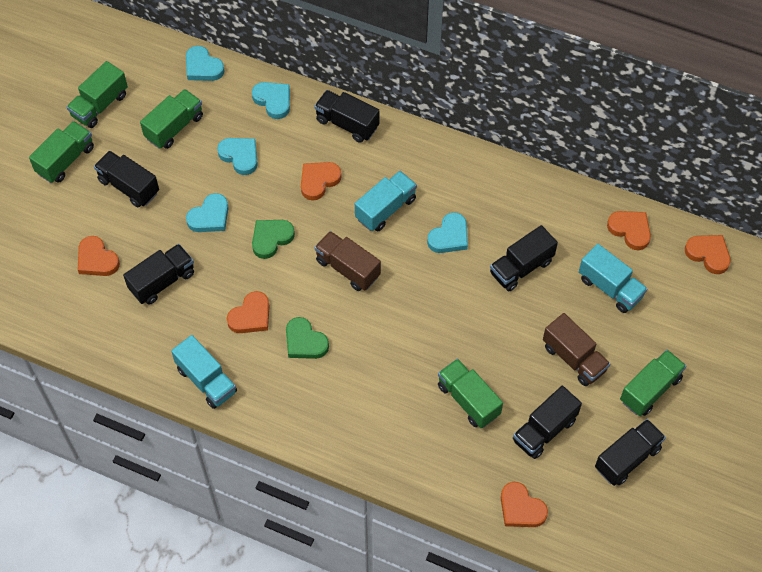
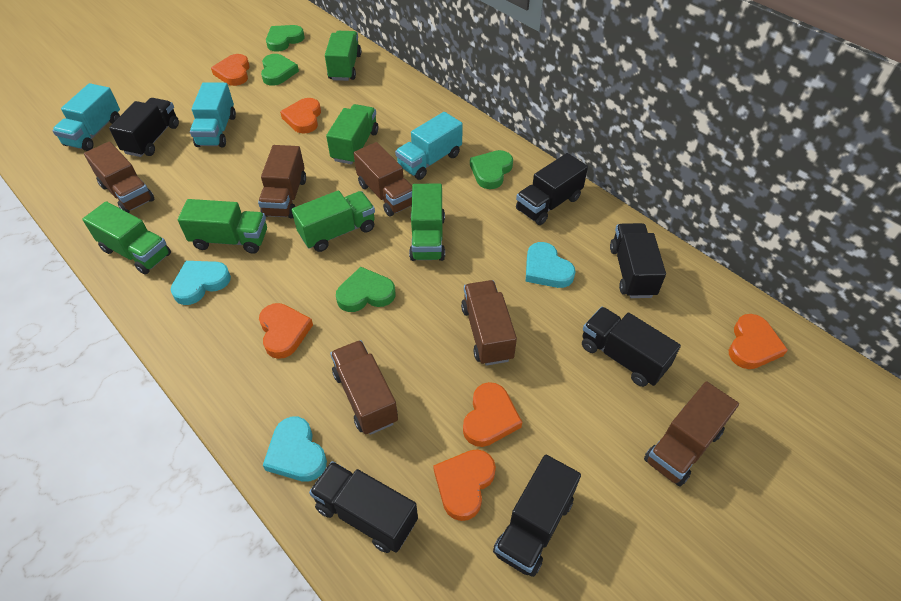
brown truck: [315,231,381,291] [543,313,610,386] = 2 -> [84,141,155,213] [258,145,306,219] [330,340,398,435] [353,142,412,217] [461,280,517,366] [644,381,739,486] = 6
green heart: [252,220,295,259] [286,317,329,359] = 2 -> [261,54,299,86] [266,25,305,52] [336,267,395,312] [470,150,513,189] = 4
green truck: [29,121,94,183] [67,61,128,128] [140,89,203,149] [438,358,503,428] [620,350,686,416] = 5 -> [82,201,171,274] [178,199,267,254] [292,190,375,252] [325,31,361,81] [326,104,378,164] [409,184,445,261] = 6
turquoise heart: [186,46,225,81] [186,193,229,232] [217,138,258,175] [252,82,290,119] [427,212,468,253] = 5 -> [171,261,231,305] [263,417,327,482] [526,242,575,288] = 3

